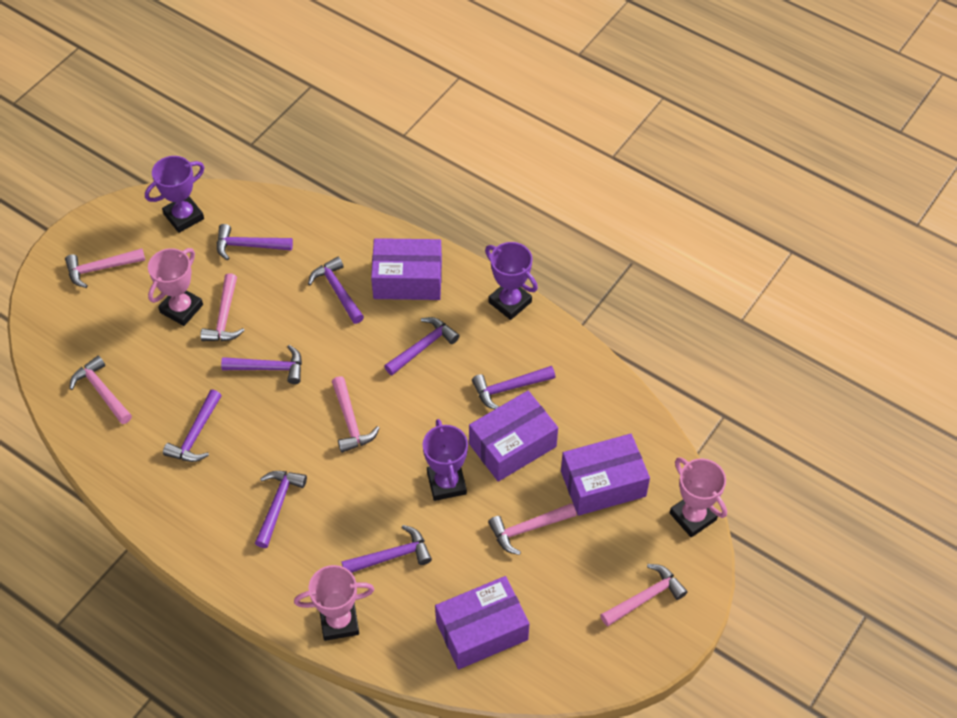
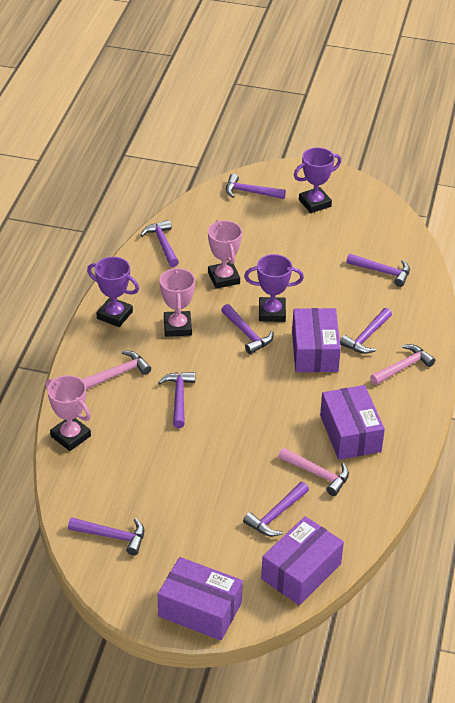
pink hammer: [65,248,145,288] [69,355,132,424] [200,273,245,341] [332,376,379,453] [488,503,576,555] [600,564,687,627] = 6 -> [82,351,151,390] [278,448,349,496] [370,344,435,385] = 3

